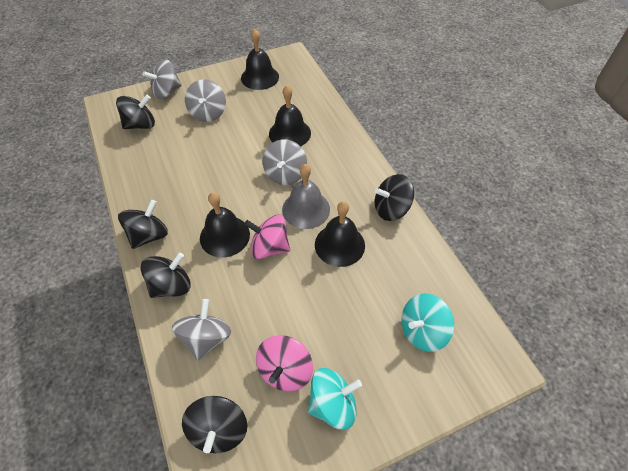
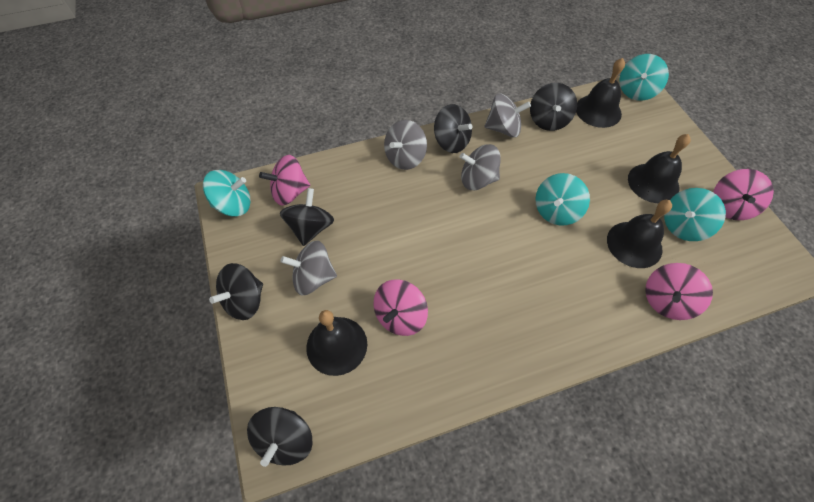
grey bell: [282,164,330,229] = 1 -> none = 0
pink spinning top: [244,215,290,259] [256,335,313,391] = 2 -> [259,155,310,206] [374,279,428,336] [645,263,713,320] [713,169,774,220] = 4
turquoise spinning top: [308,368,362,430] [401,293,454,352] = 2 -> [203,170,251,217] [535,173,590,226] [619,54,669,101] [664,188,726,241] = 4

